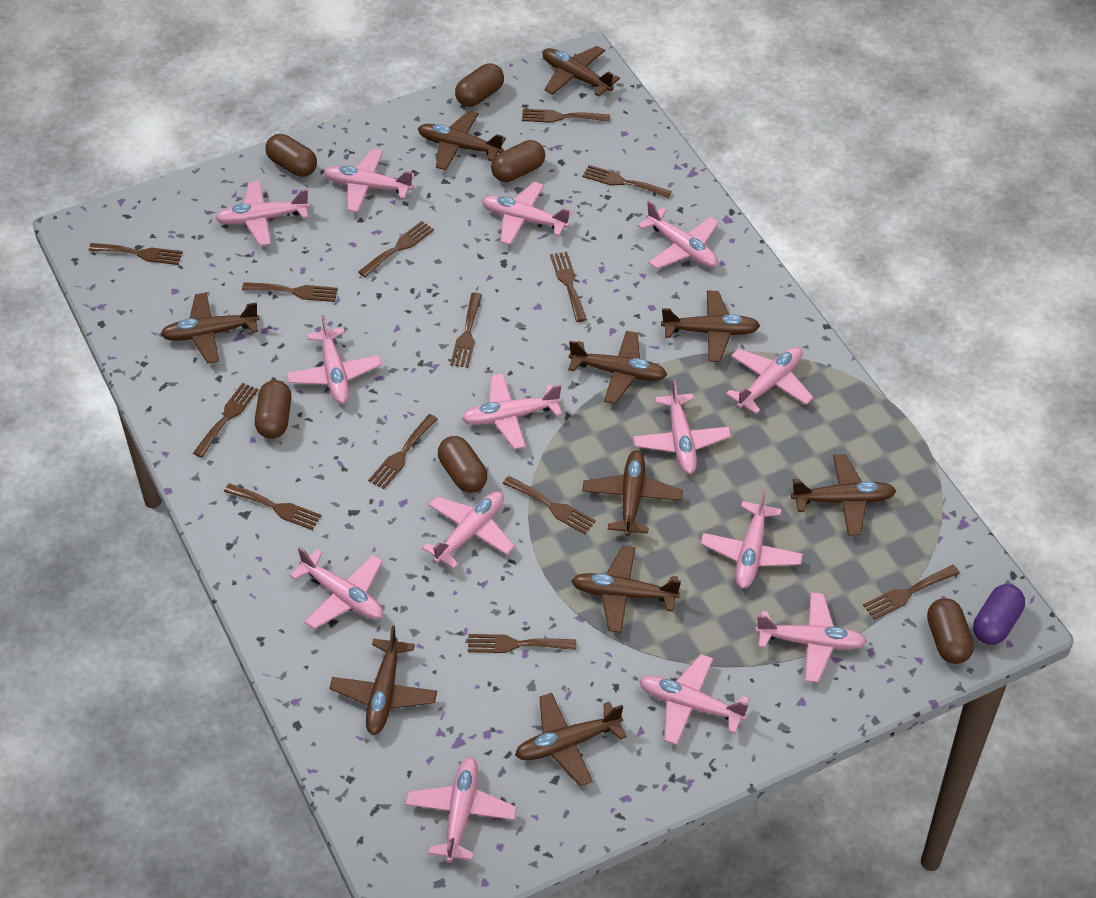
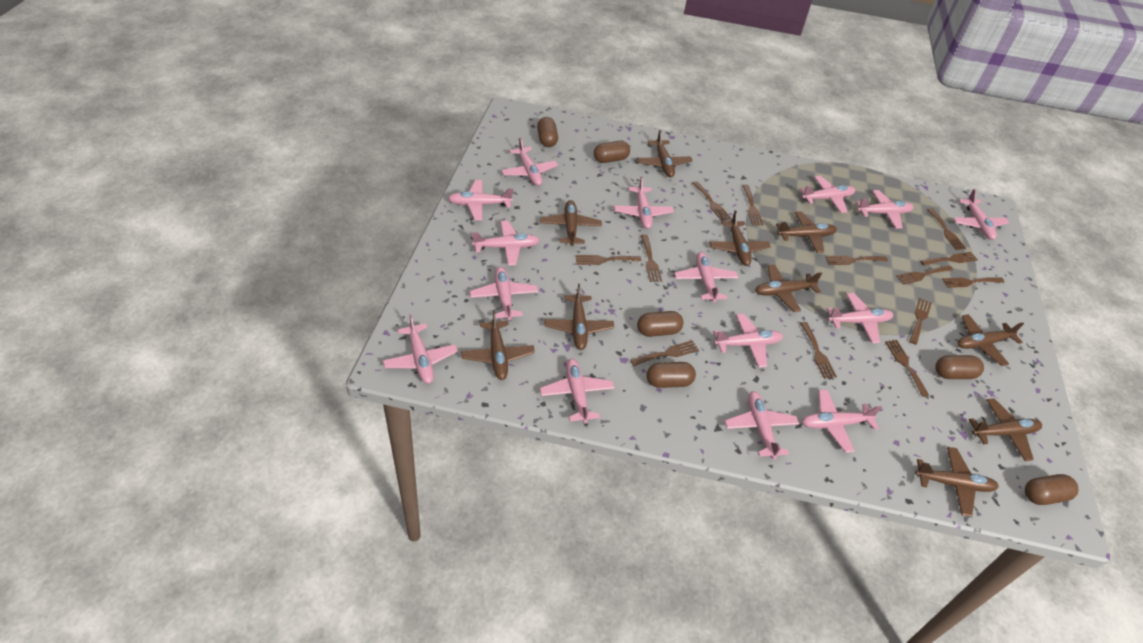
pink plane: [215,181,310,246] [286,315,382,404] [290,547,383,629] [324,149,414,212] [405,757,517,863] [422,491,515,569] [461,373,562,449] [481,182,572,245] [633,380,731,474] [638,201,719,269] [639,654,750,745] [700,489,803,589] [726,347,814,414] [755,592,867,682] = 14 -> [383,314,458,384] [448,180,513,221] [470,267,538,320] [472,221,540,266] [501,137,558,186] [540,358,615,424] [614,176,674,229] [674,252,739,302] [713,314,783,368] [725,391,799,459] [800,176,855,213] [802,389,882,453] [826,293,893,343] [855,190,914,229] [953,189,1009,240] = 15
purple capsule: [973,584,1025,645] = 1 -> none = 0

